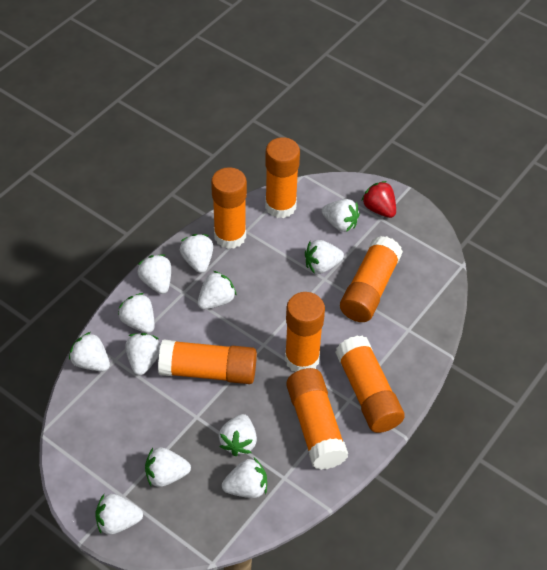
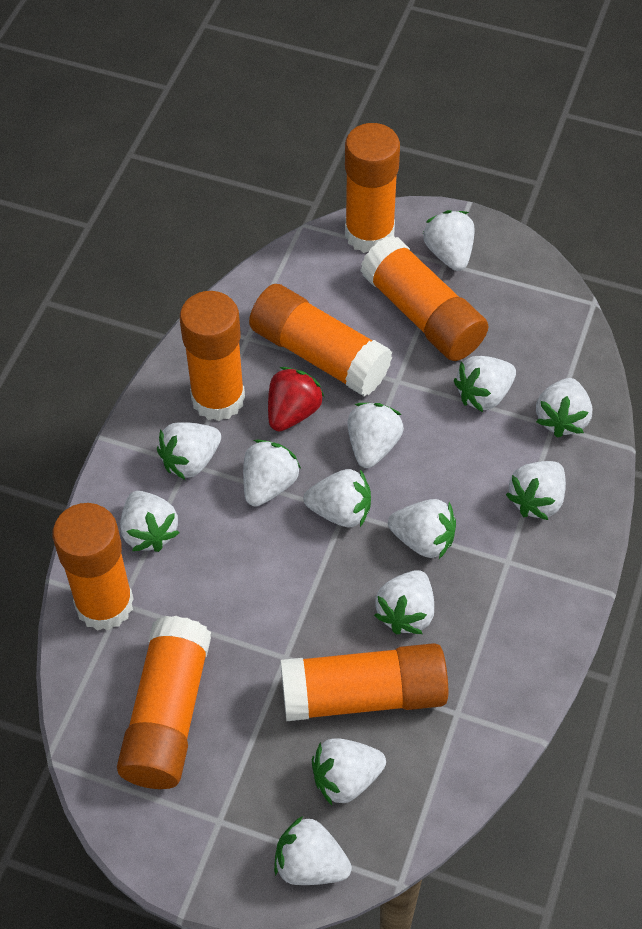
white strawberry: [69,332,110,371] [95,494,143,535] [118,293,154,333] [125,333,161,375] [138,254,171,294] [145,448,191,487] [180,234,213,273] [198,271,237,309] [219,414,257,456] [222,458,267,498] [305,240,344,274] [322,199,360,232] = 12 -> [120,491,179,552] [157,422,221,480] [243,440,301,507] [274,816,352,885] [303,469,371,527] [312,738,386,805] [348,403,404,468] [374,570,434,635] [388,499,456,559] [423,210,474,271] [454,356,516,412] [506,461,566,520] [536,378,592,438] = 13

